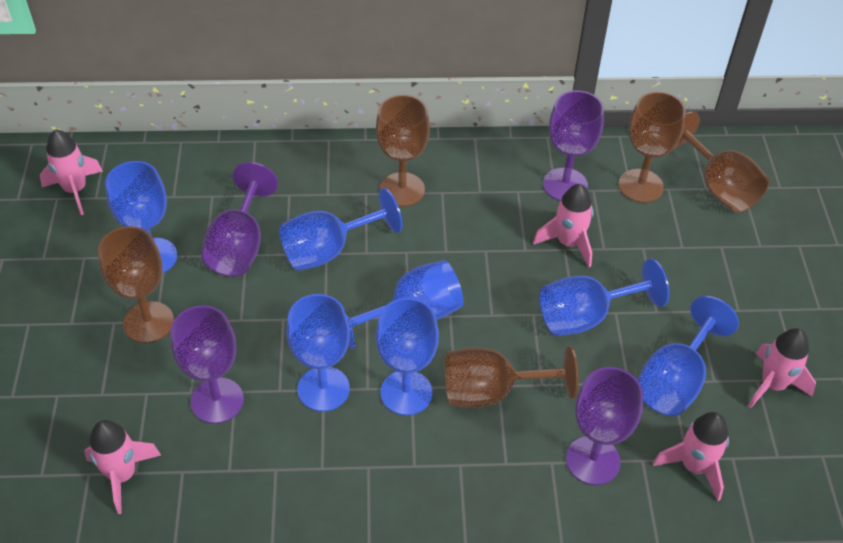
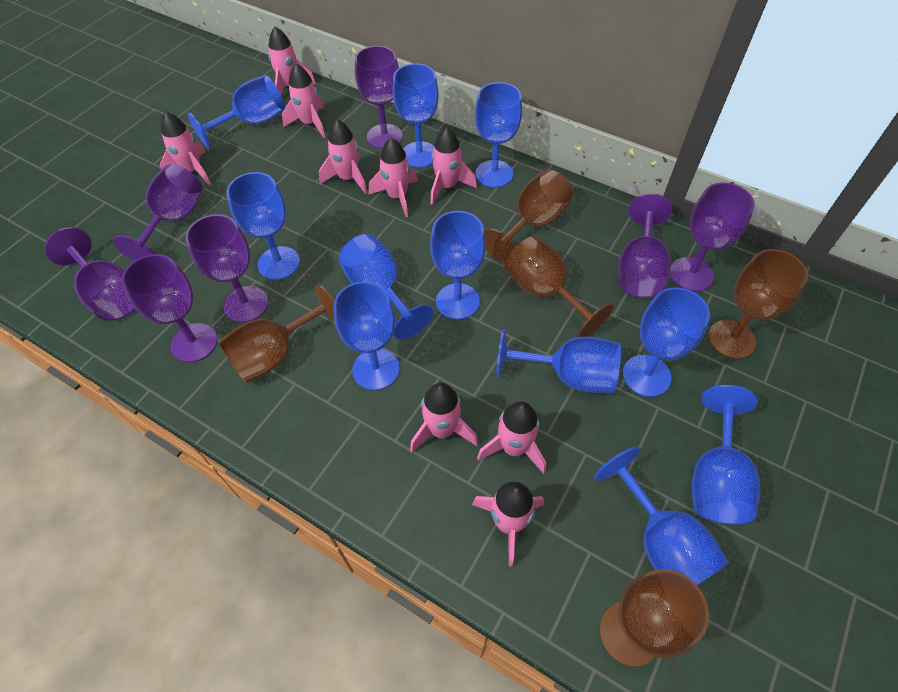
blue goblet: [105,161,177,273] [279,188,403,271] [287,294,350,412] [346,260,464,350] [376,298,439,415] [539,259,669,336] [638,296,739,416] = 7 -> [187,75,285,149] [227,172,300,280] [334,282,399,390] [339,234,433,340] [393,63,439,168] [430,211,486,320] [475,82,522,187] [496,329,621,393] [594,447,729,585] [623,287,710,397] [692,385,760,524] = 11
pink rocket: [40,129,103,215] [84,420,161,514] [533,184,594,267] [653,412,729,501] [748,328,816,409] = 5 -> [160,112,211,185] [268,26,316,95] [282,64,325,138] [319,119,367,194] [369,138,418,217] [410,383,478,453] [430,127,477,205] [472,482,544,566] [477,401,546,474] = 9
purple goblet: [170,305,244,424] [201,162,278,276] [543,90,604,201] [566,367,643,485] = 4 -> [45,227,135,321] [113,164,203,261] [121,254,217,362] [185,214,268,323] [355,46,403,149] [618,193,672,298] [670,182,755,291] = 7

